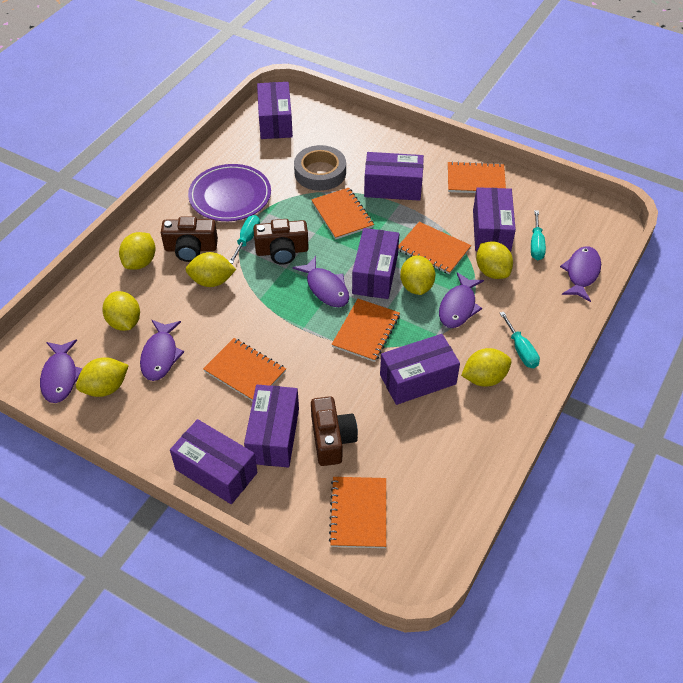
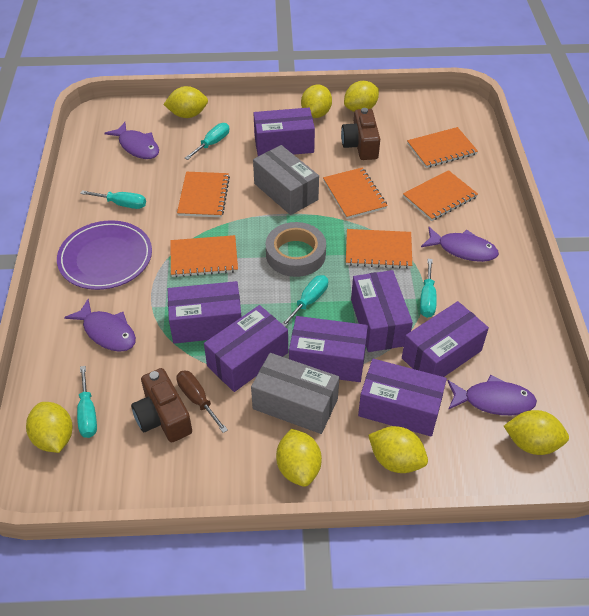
brown camera: [161,216,218,262] [253,219,309,265] [311,396,358,466] = 3 -> [131,368,192,442] [341,108,380,160] = 2
brown screwdriver: none = 0 -> [176,371,228,433] = 1
grey box: none = 0 -> [251,353,340,434] [253,145,319,215] = 2
purple fish: [40,339,82,403] [140,320,184,381] [292,256,349,307] [439,272,484,328] [560,246,601,302] = 5 -> [64,299,136,352] [104,122,159,159] [421,227,499,262] [448,375,537,415] = 4
turquoise screwdriver: [229,215,260,264] [500,312,540,368] [531,210,546,260] = 3 -> [77,366,97,438] [80,190,146,209] [185,123,229,160] [282,275,328,327] [420,259,437,318] = 5

